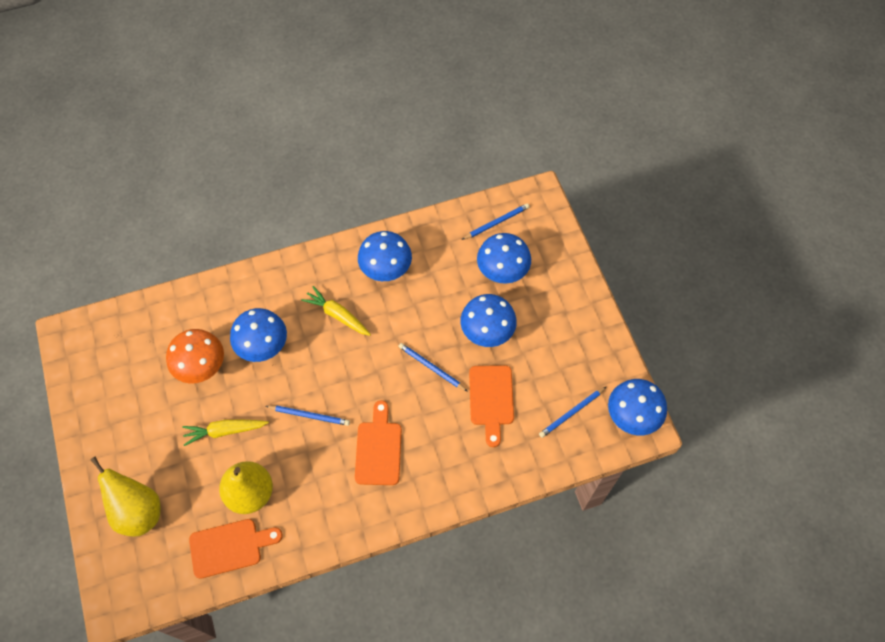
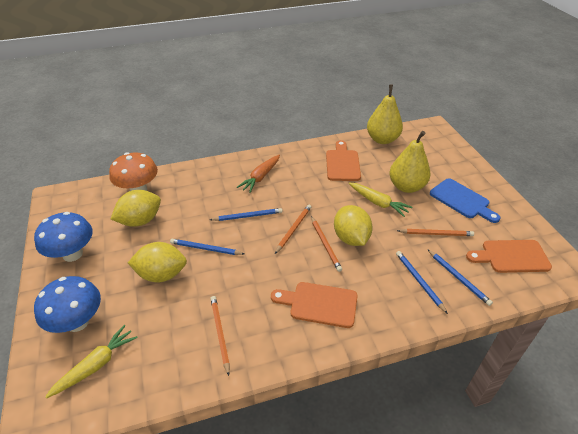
blue cutting board: none = 0 -> [430,179,501,223] = 1
blue mushroom: [230,308,287,362] [358,231,412,281] [460,294,517,347] [477,233,531,283] [608,379,667,435] = 5 -> [34,212,93,262] [34,276,101,333] = 2
orange carrot: none = 0 -> [237,155,280,193] = 1
orange pencil: none = 0 -> [210,296,230,376] [275,205,311,254] [311,216,342,272] [397,229,474,236] = 4
yellow lemon: none = 0 -> [111,190,161,227] [128,242,187,283] [334,205,373,246] = 3

